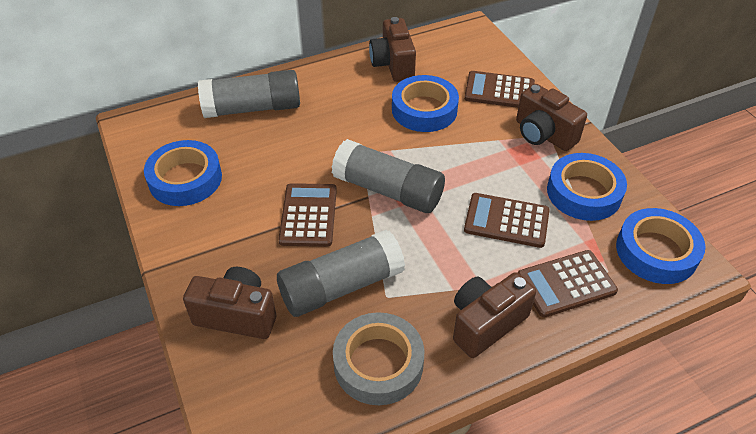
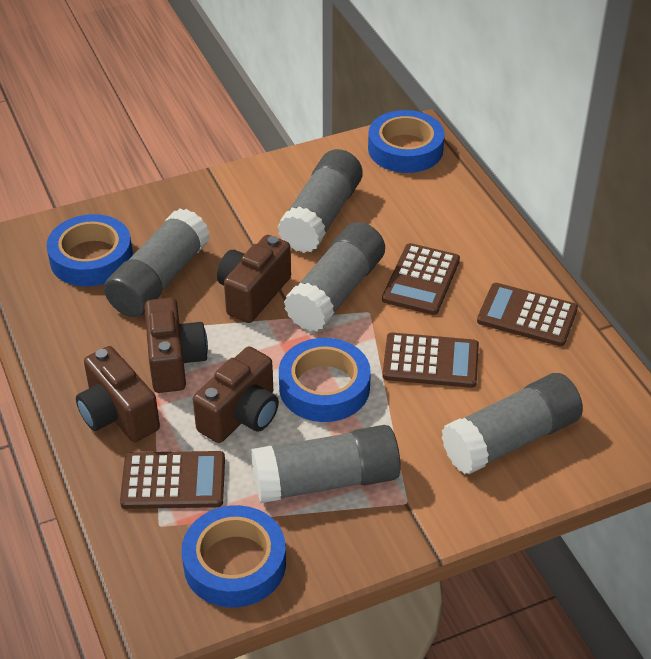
grey glue stick: [198,70,300,118] [277,230,405,317] [332,139,445,213] = 3 -> [104,208,210,317] [251,425,401,503] [278,149,362,253] [284,222,385,332] [442,373,583,474] = 5
grey tape: [333,312,424,405] = 1 -> none = 0

